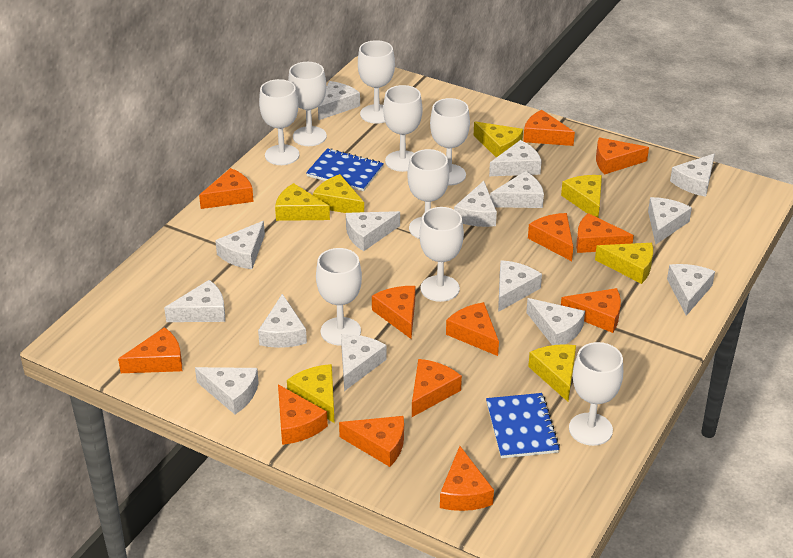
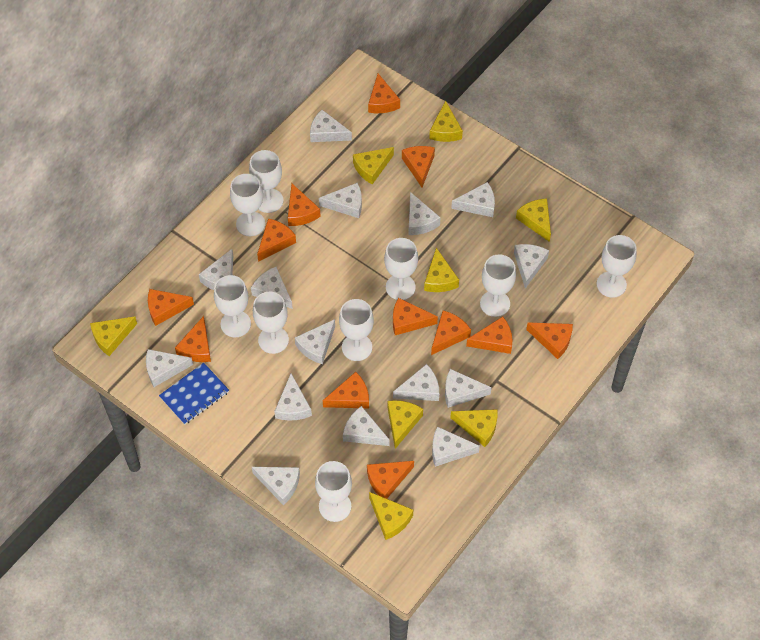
blue notebook: [306,148,384,191] [486,393,560,458] = 2 -> [159,363,229,425] = 1
orange cheese: [118,327,182,373] [199,168,254,209] [278,384,328,445] [339,416,404,467] [372,286,415,339] [412,359,462,417] [440,446,494,511] [446,302,499,356] [523,110,575,146] [528,213,573,261] [561,288,621,333] [576,213,634,253] [596,137,649,175] = 13 -> [148,289,194,326] [175,316,211,362] [257,218,296,262] [288,184,321,226] [323,372,369,409] [367,461,414,499] [368,74,400,113] [393,298,438,335] [402,146,435,187] [431,310,471,355] [466,317,512,354] [526,322,573,359] = 12
yellow cheese: [275,183,330,221] [287,364,335,423] [313,174,364,213] [474,121,523,157] [528,344,576,402] [561,175,602,218] [595,243,653,284] = 7 -> [90,316,137,356] [353,147,394,184] [369,492,413,540] [387,400,423,449] [424,248,459,292] [429,101,463,142] [450,409,498,447] [516,198,551,242] = 8

